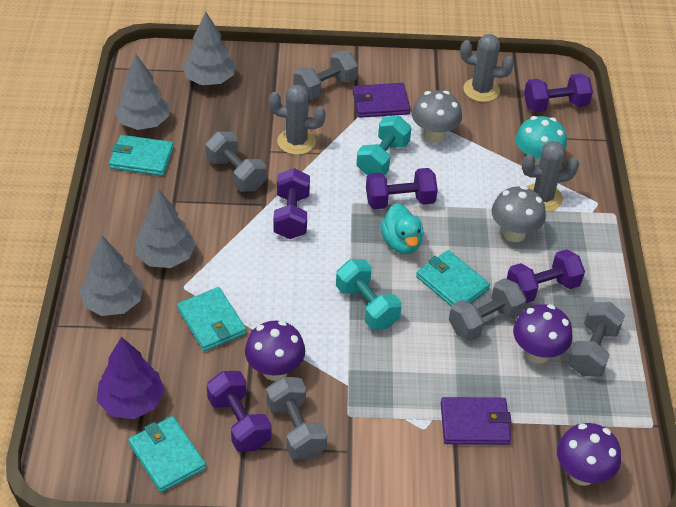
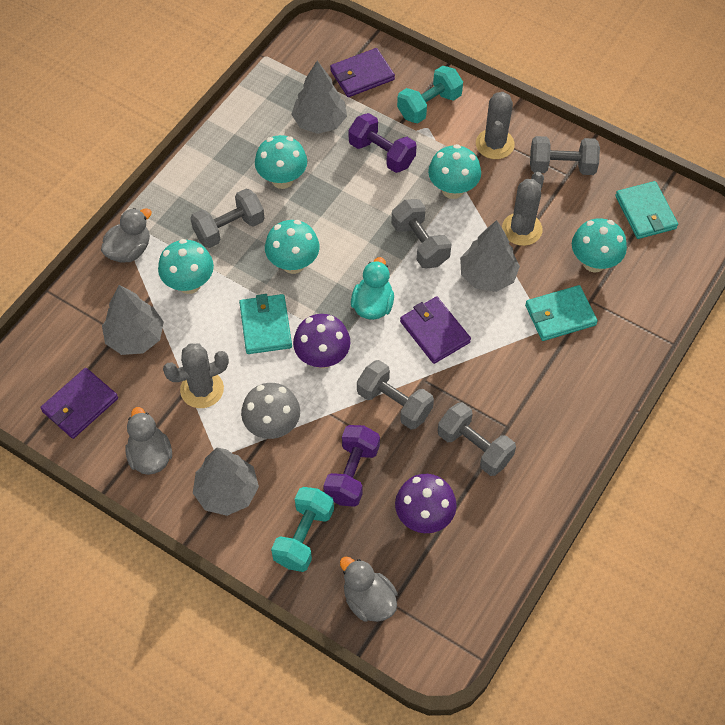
grey duck: none = 0 -> [101,208,152,262] [125,407,172,475] [340,556,397,622] = 3
grey mushroom: [412,90,462,143] [491,186,546,242] = 2 -> [241,383,300,439] = 1
purple dumbbell: [207,371,272,452] [273,168,310,239] [366,168,438,209] [507,249,585,303] [524,74,593,112] = 5 -> [323,425,380,507] [349,113,417,173] = 2
purple mushroom: [245,321,305,381] [513,304,573,363] [557,423,621,486] = 3 -> [293,314,350,369] [395,474,457,533] = 2
purple tree: [97,337,165,419] = 1 -> none = 0
purple wallet: [353,83,410,118] [441,397,511,445] = 2 -> [40,368,118,439] [330,48,395,97] [400,297,471,364] = 3
turquoise mushroom: [515,116,567,165] = 1 -> [158,239,214,294] [255,135,307,189] [265,220,320,274] [428,144,481,199] [572,218,627,273] = 5
turquoise wallet: [109,135,174,176] [128,416,206,493] [177,287,246,351] [416,250,490,306] = 4 -> [239,294,292,354] [525,285,598,341] [615,181,678,239] = 3

